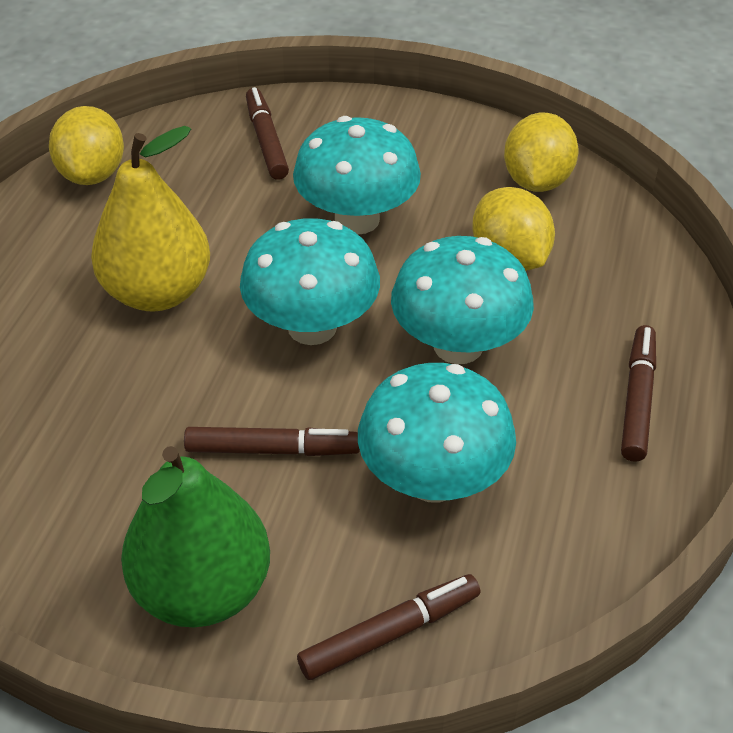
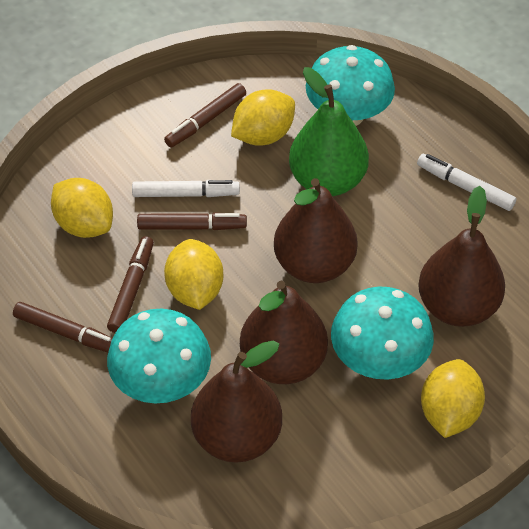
brown pear: none = 0 -> [191,340,282,463] [240,281,328,384] [274,178,358,283] [418,186,505,327] = 4
turquoise mushroom: [240,218,380,345] [293,116,421,235] [358,363,516,503] [391,236,534,364] = 4 -> [107,309,211,403] [306,45,395,126] [331,287,434,380] = 3
white marker: none = 0 -> [132,180,240,197] [417,154,516,211] = 2
yellow lemon: [49,106,124,185] [472,187,555,271] [504,113,579,192] = 3 -> [51,178,113,238] [164,239,223,310] [231,90,295,145] [421,359,485,438] = 4
yellow pear: [91,126,210,311] = 1 -> none = 0

